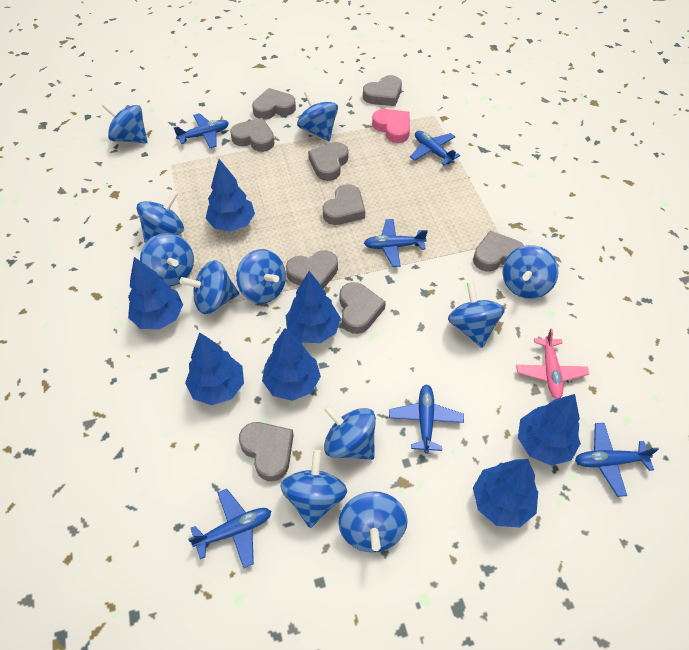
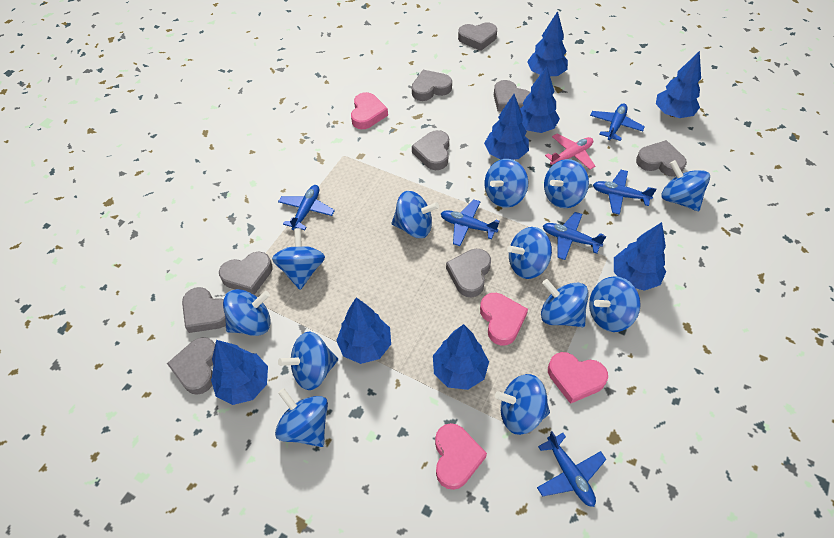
blue spinning top: [102,102,148,144] [137,191,184,243] [140,233,194,286] [180,260,239,314] [236,249,286,304] [280,450,347,528] [297,90,338,141] [323,404,376,460] [339,491,408,552] [448,282,505,348] [502,245,559,299] = 11 -> [223,289,271,336] [272,228,325,290] [275,388,328,447] [278,332,338,390] [391,191,439,238] [485,159,528,208] [495,374,550,435] [507,227,552,279] [541,279,589,327] [544,159,589,208] [589,276,641,332] [661,160,710,211] = 12
blue tree: [128,257,183,330] [185,332,244,405] [206,159,255,232] [262,328,321,401] [286,271,341,343] [473,459,538,527] [518,394,581,466] = 7 -> [211,340,268,405] [336,297,391,364] [433,324,489,390] [484,94,529,160] [520,66,560,133] [527,11,568,76] [614,222,666,291] [656,51,701,118] = 8
pink heart: [372,109,410,143] = 1 -> [351,92,388,129] [435,423,487,490] [480,293,528,346] [548,352,608,404] = 4

